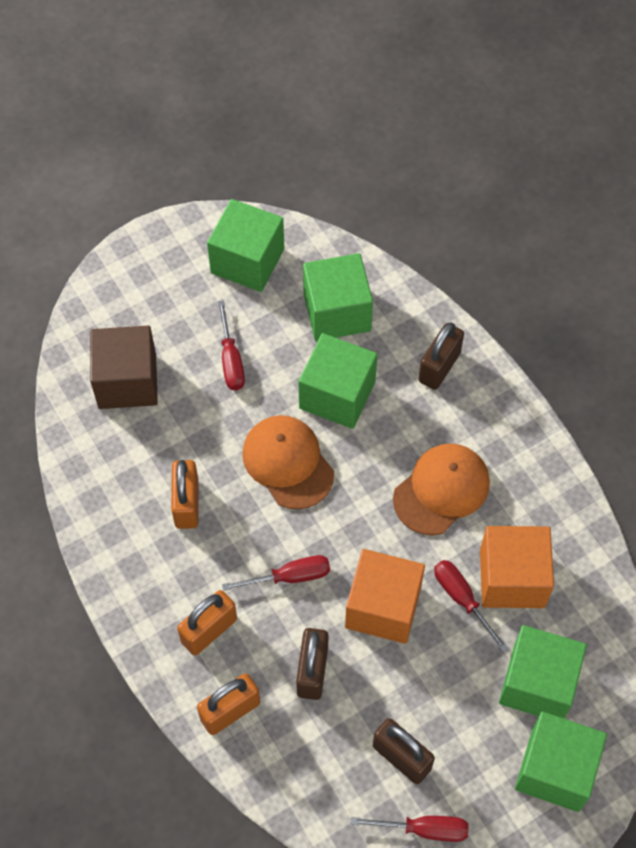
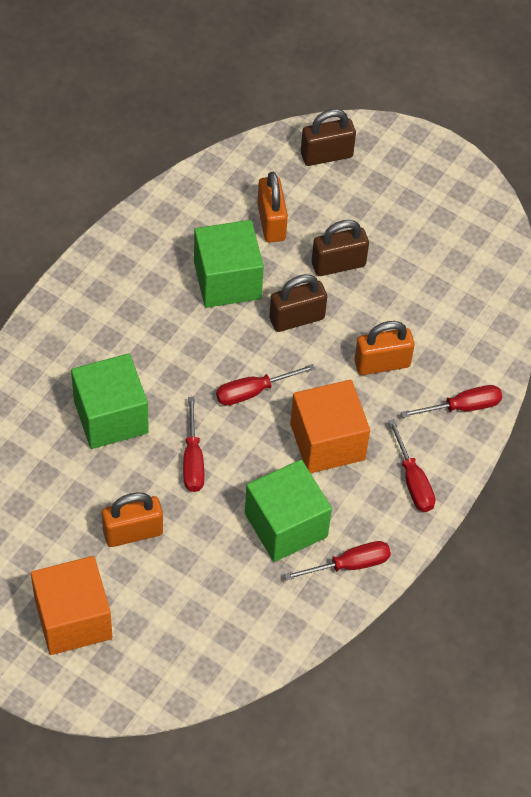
brown cube: [90,326,158,409] = 1 -> none = 0
green cube: [207,199,284,292] [298,333,377,429] [303,253,373,341] [499,625,587,719] [515,711,607,812] = 5 -> [71,353,149,449] [194,220,264,308] [245,460,332,562] = 3
orange cap: [242,415,334,509] [393,443,490,535] = 2 -> none = 0
red screwdriver: [218,300,245,391] [222,555,330,591] [350,816,469,842] [434,560,509,652] = 4 -> [183,397,204,492] [216,364,315,406] [284,541,391,581] [388,419,435,512] [401,385,502,418] = 5

